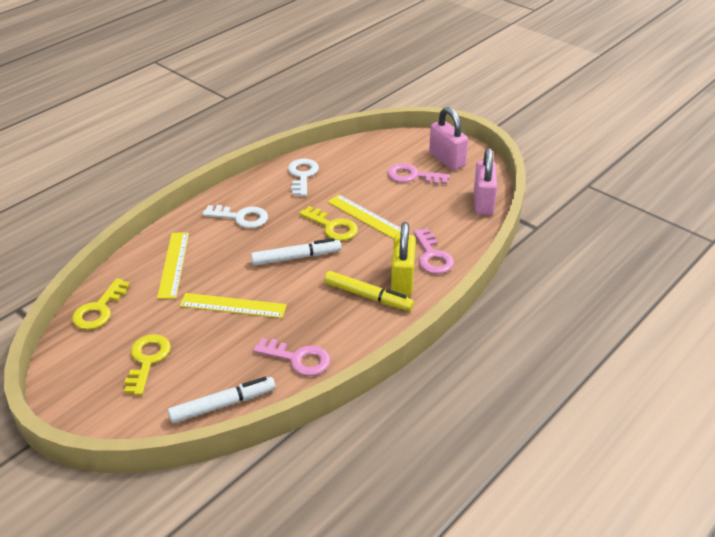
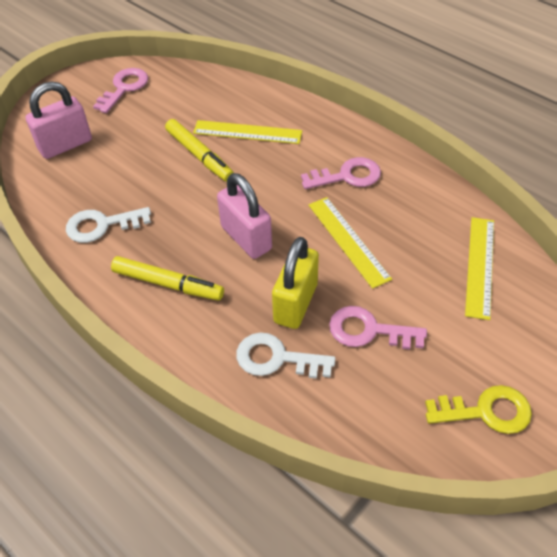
white marker: [168,377,275,423] [251,238,342,266] = 2 -> none = 0
yellow key: [72,278,130,330] [124,334,171,395] [299,206,358,241] = 3 -> [425,385,532,434] = 1
yellow marker: [324,271,414,311] = 1 -> [111,256,224,301] [165,119,234,182] = 2

